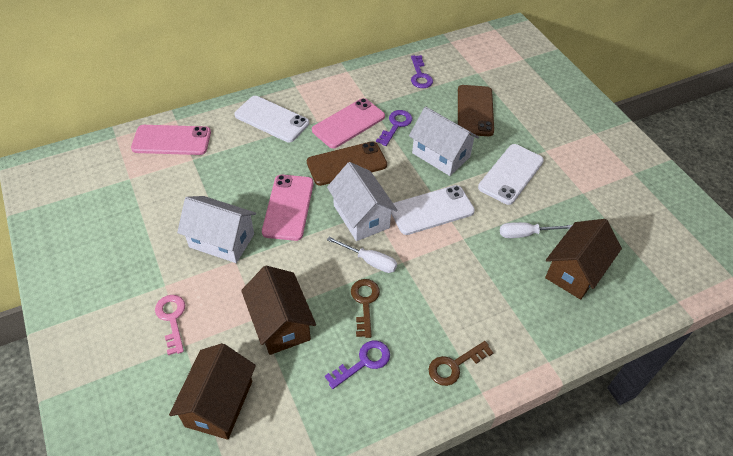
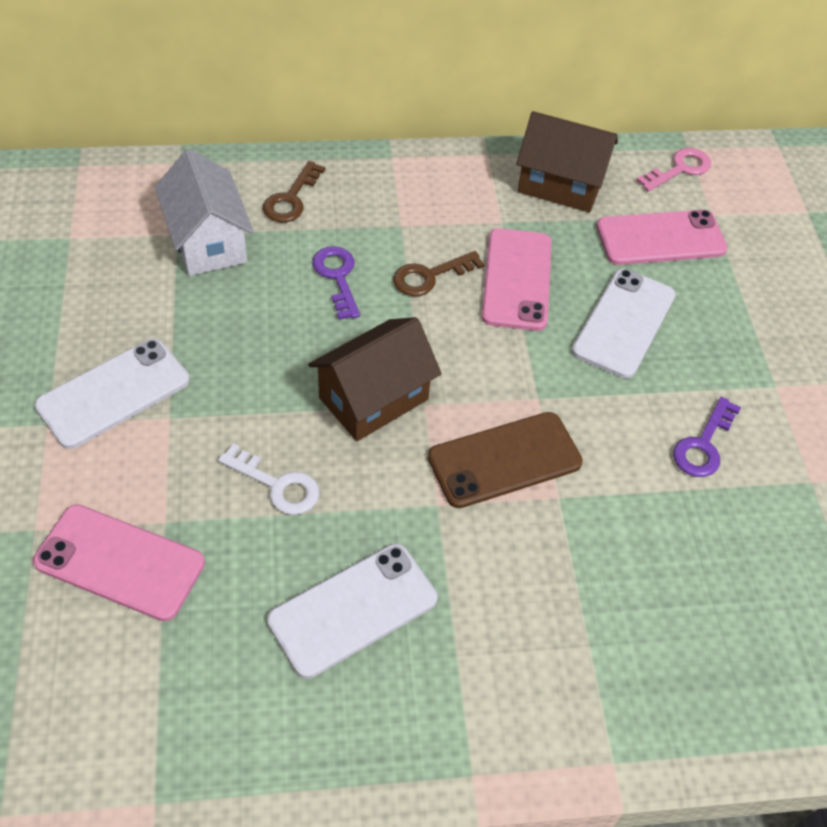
brown house: [169,343,256,440] [241,266,316,355] [545,219,622,300] = 3 -> [308,317,442,441] [516,111,618,212] = 2
brown phone: [307,141,387,186] [458,85,494,136] = 2 -> [428,412,583,508] = 1
purple key: [325,341,390,389] [376,110,412,146] [411,55,433,88] = 3 -> [312,246,360,320] [673,397,741,477] = 2
white house: [177,196,256,263] [327,162,398,241] [409,107,479,176] = 3 -> [155,149,254,276] = 1
white key: none = 0 -> [218,443,319,515] = 1
white screwdriver: [327,237,397,273] [500,222,572,238] = 2 -> none = 0

